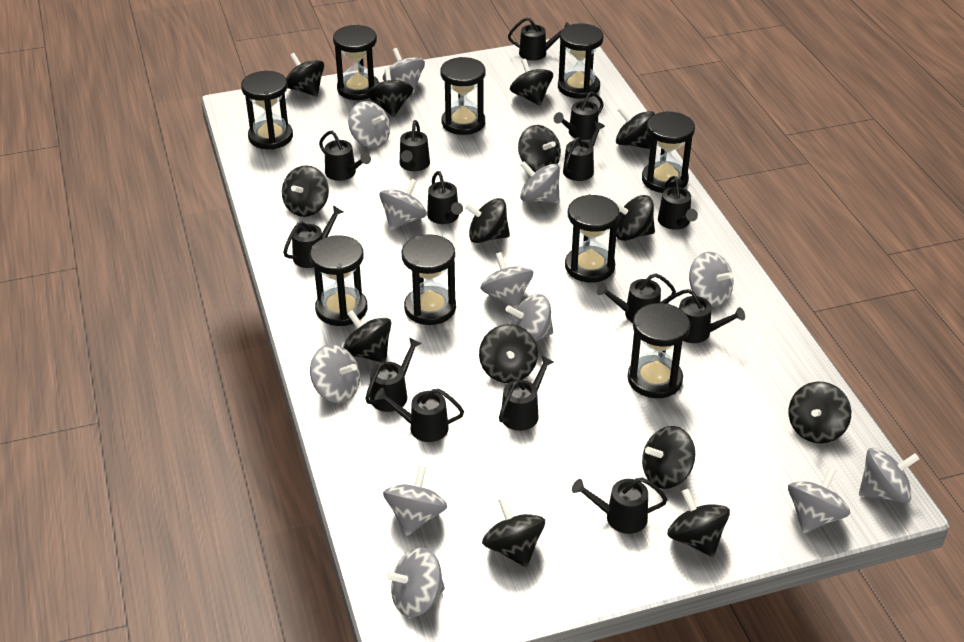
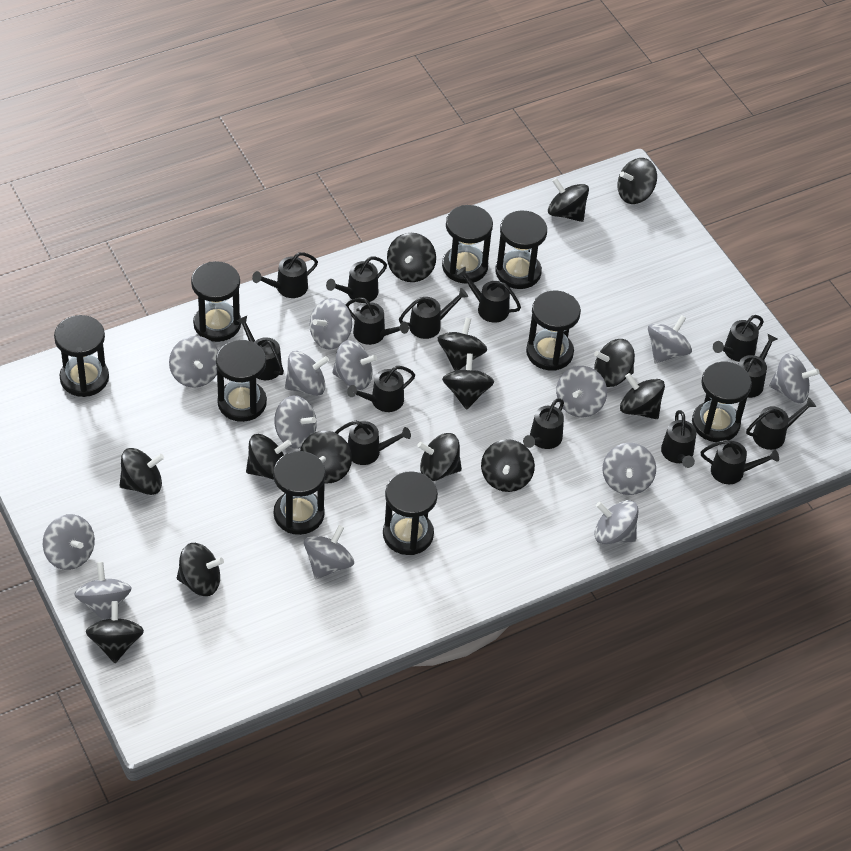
grey spinning top: [310,344,360,403] [348,101,390,148] [379,179,427,230] [383,48,425,94] [383,465,447,536] [386,547,445,617] [480,252,533,309] [505,294,553,342] [520,161,560,203] [689,252,734,307] [788,467,850,533] [859,448,919,503] = 12 -> [43,514,95,570] [74,562,131,620] [169,336,218,388] [274,396,317,449] [285,351,329,396] [304,525,354,580] [310,298,352,350] [332,340,377,390] [556,366,607,417] [594,500,639,544] [602,443,656,495] [648,315,692,363] [769,354,819,403] = 13

